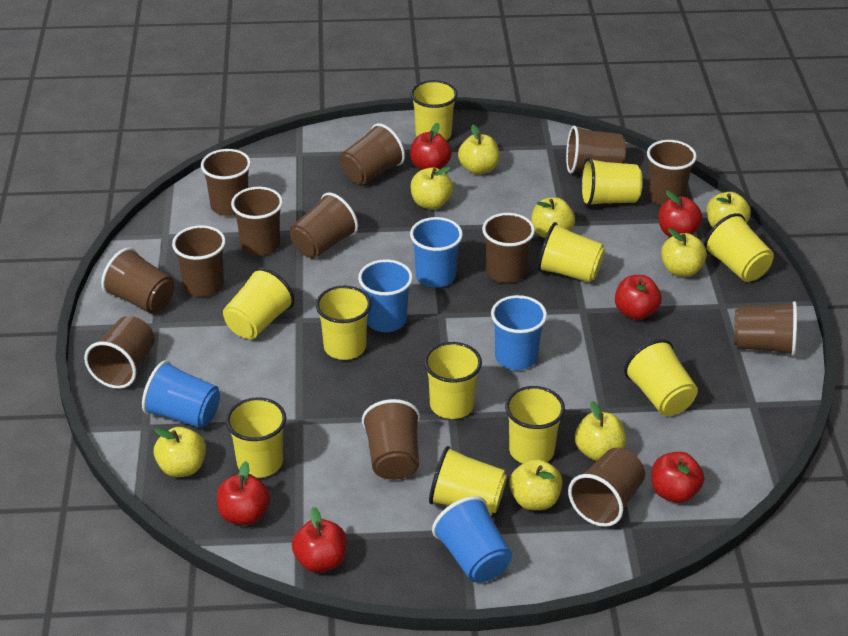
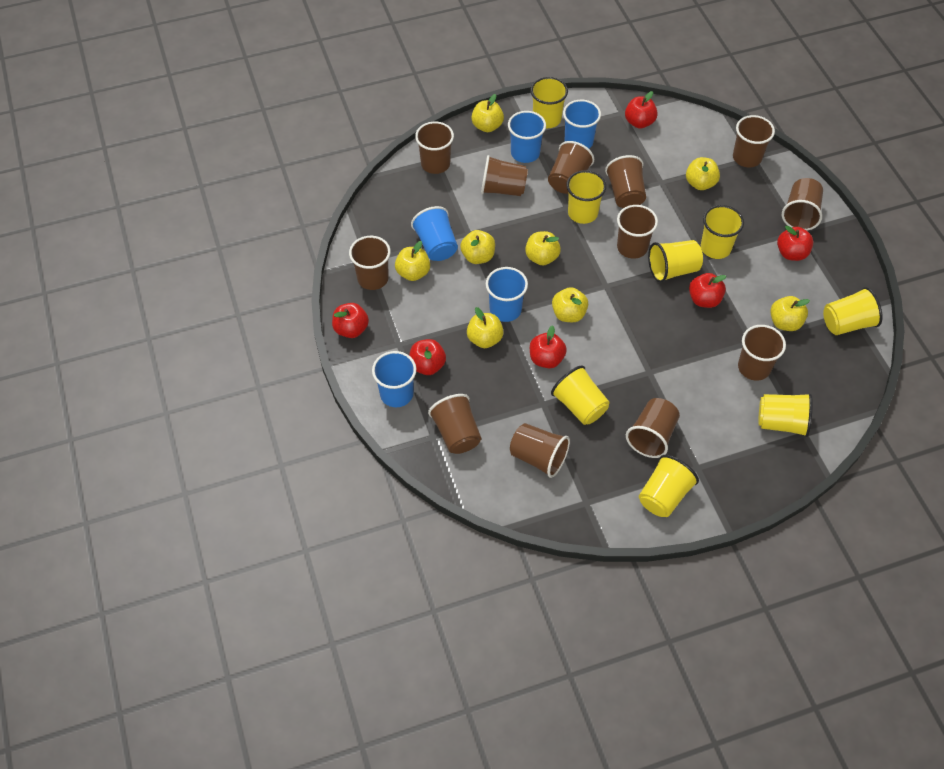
brown cup: [84,316,155,389] [101,247,174,314] [172,225,226,296] [201,149,251,216] [231,187,283,256] [290,192,358,259] [340,123,405,185] [362,399,420,480] [482,213,535,283] [566,126,626,174] [568,448,645,527] [647,140,697,205] [734,301,797,356] = 13 -> [349,236,391,290] [415,122,454,174] [428,394,481,454] [481,155,528,196] [510,423,570,478] [548,141,594,194] [605,155,646,208] [617,205,658,259] [626,398,680,458] [733,115,775,167] [738,325,786,381] [782,178,823,231] = 12
yellow cup: [223,268,294,339] [226,397,286,478] [316,285,371,360] [410,80,458,140] [424,342,482,419] [429,446,507,516] [505,386,565,464] [537,222,605,283] [580,158,643,207] [624,339,698,416] [704,213,774,282] = 11 -> [530,77,568,128] [551,365,610,425] [566,170,606,224] [639,455,699,517] [648,240,703,283] [701,205,744,259] [758,393,813,437] [823,287,883,335] = 8

